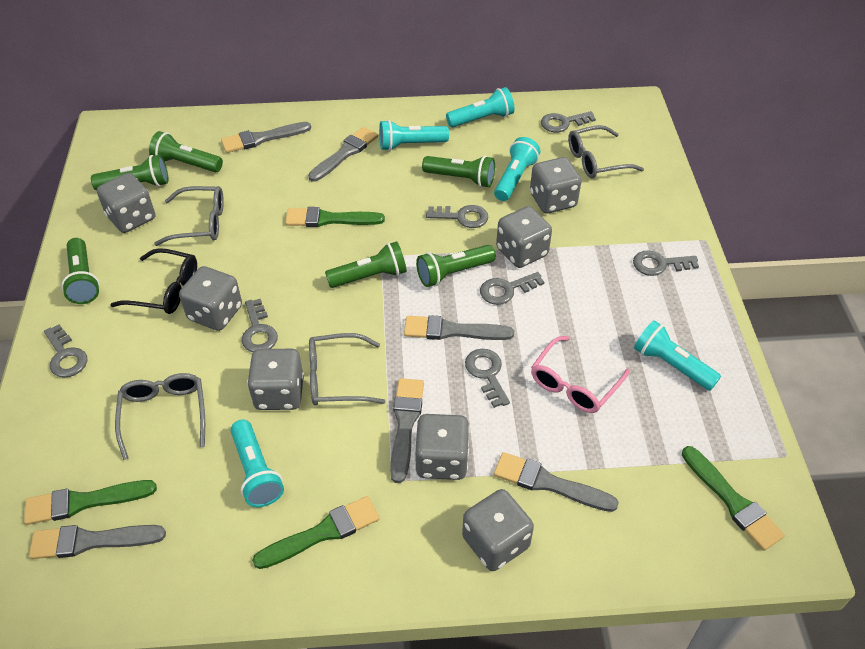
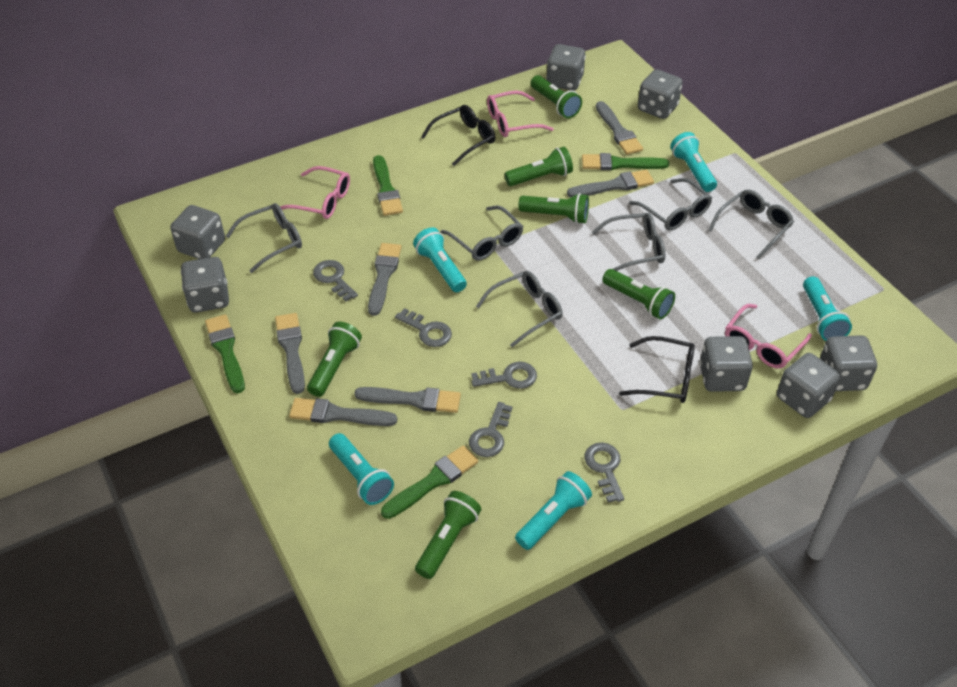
black glasses: [110,248,197,314] = 1 -> [421,105,495,166] [619,336,695,403] = 2
grey glasses: [115,373,205,460] [154,186,224,246] [309,333,386,405] [568,125,644,178] = 4 -> [226,203,302,273] [441,205,523,261] [476,271,563,347] [592,213,665,271] [629,178,712,231] [708,190,794,259] = 6
grey key: [44,324,87,377] [242,299,278,352] [426,205,488,228] [465,349,510,408] [480,272,544,305] [541,111,596,132] [633,250,699,276] = 7 -> [313,260,358,302] [395,308,452,347] [469,402,513,457] [471,362,537,389] [585,442,624,503] = 5
pink glasses: [531,336,630,413] = 1 -> [280,166,350,219] [487,91,553,137] [725,304,812,369] = 3

